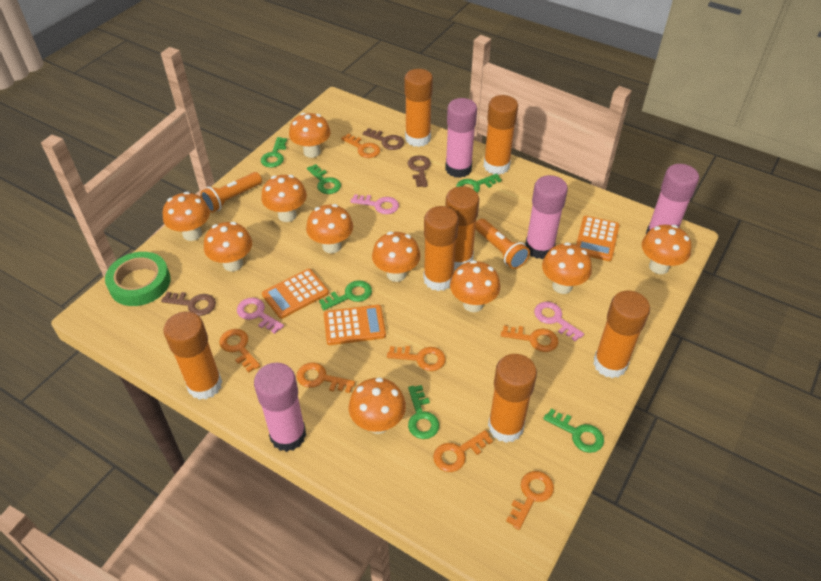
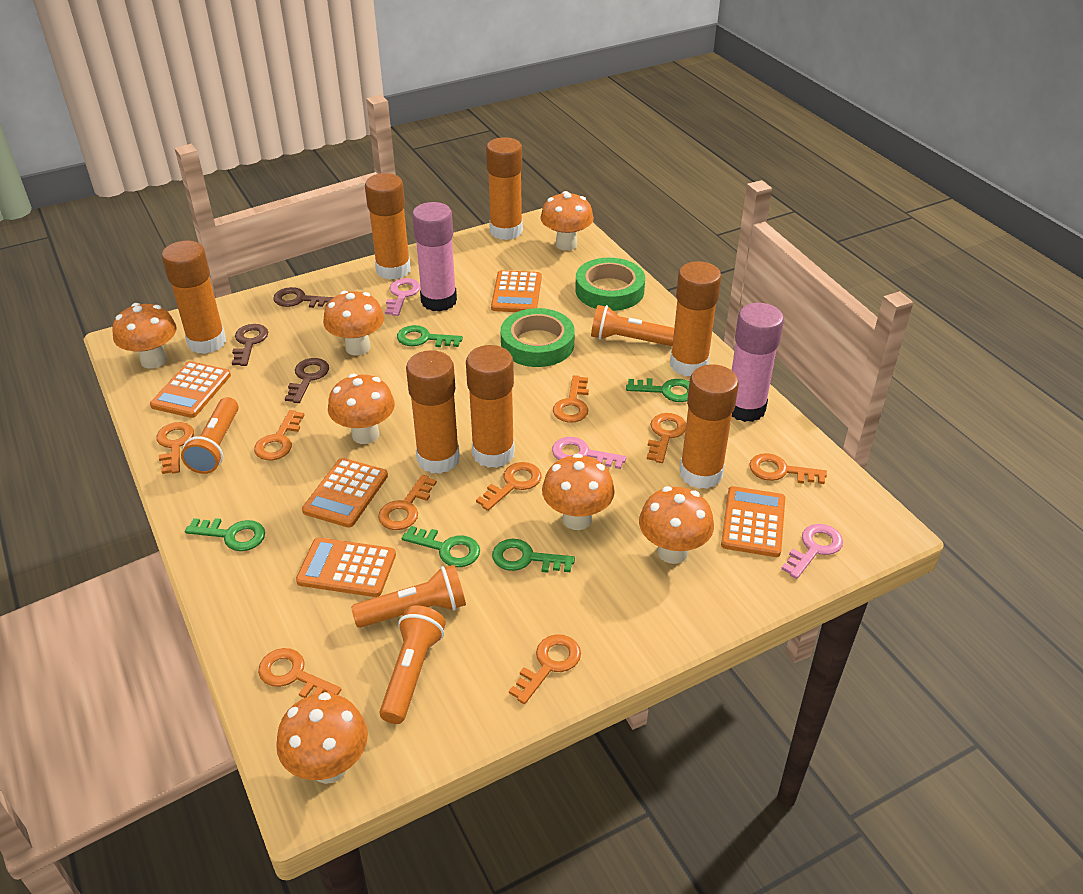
green key: [261,137,287,168] [307,164,341,194] [319,280,372,310] [408,385,439,439] [456,173,502,193] [543,409,604,453] = 6 -> [185,518,265,551] [397,325,463,347] [402,526,480,567] [492,539,575,573] [626,378,689,402] = 5
green tape: [105,252,170,306] = 1 -> [501,308,575,367] [575,258,645,311] = 2
orange calculator: [262,269,329,319] [324,305,386,345] [576,216,619,261] = 3 -> [150,361,231,418] [296,537,396,597] [302,458,388,528] [491,270,542,312] [721,486,785,557] = 5
orange flashlight: [200,172,262,213] [475,219,530,269] = 2 -> [181,397,239,474] [351,565,466,628] [380,606,446,724] [591,305,674,346] = 4
orange key: [219,329,260,372] [297,362,355,393] [341,134,380,158] [387,346,446,371] [433,430,493,472] [501,326,559,352] [506,471,554,530] = 7 -> [156,422,194,474] [254,410,304,460] [258,648,341,698] [378,475,437,530] [476,462,541,511] [509,634,581,704] [553,375,589,423] [647,413,686,463] [749,453,827,484] = 9
orange mushroom: [163,192,210,241] [204,222,252,272] [261,175,307,222] [289,113,331,158] [306,204,353,253] [349,377,406,434] [372,232,421,282] [450,260,500,312] [542,242,592,294] [642,225,691,274] = 10 -> [112,303,177,369] [276,693,368,784] [323,291,384,356] [328,374,395,444] [540,191,594,251] [542,453,615,530] [639,486,714,564] = 7
pink glue stick: [254,363,306,452] [445,98,477,178] [525,175,568,259] [646,164,699,234] = 4 -> [412,202,457,312] [732,303,784,422] = 2

